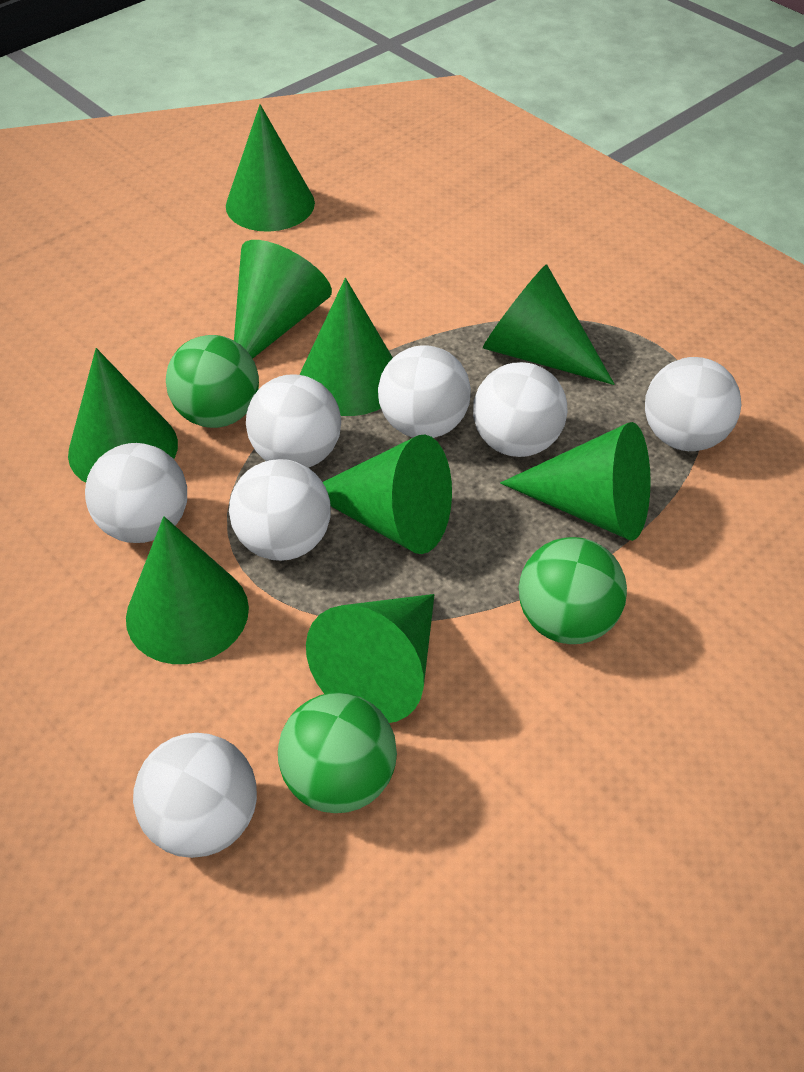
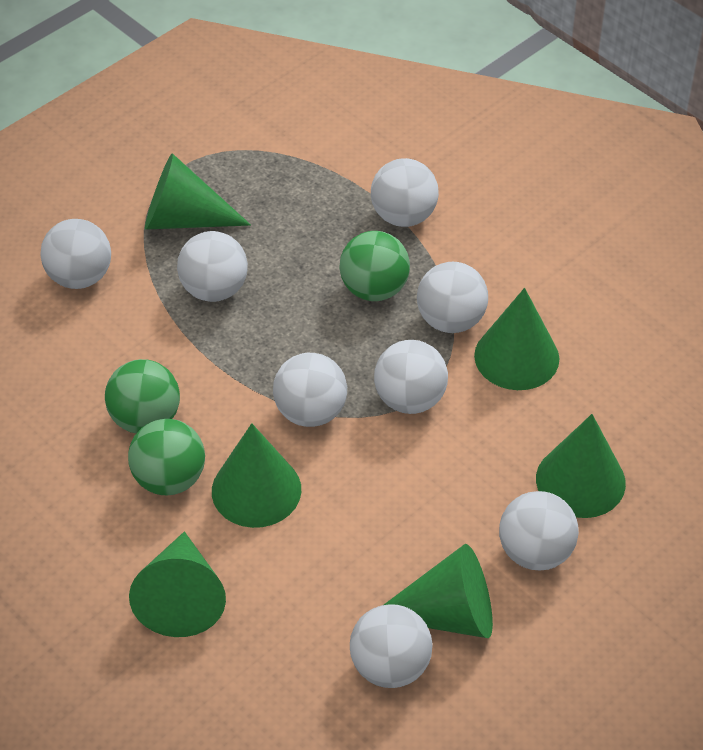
green cone: [68,348,178,483] [126,516,249,664] [226,104,315,232] [234,240,332,359] [300,278,393,416] [306,594,435,723] [323,435,452,554] [483,264,615,385] [500,422,651,541] = 9 -> [129,531,226,637] [145,153,251,230] [212,423,301,528] [384,544,493,638] [474,288,559,390] [536,414,626,518] = 6
white ball: [85,443,187,543] [133,733,257,858] [229,459,331,561] [246,374,341,468] [378,345,471,438] [473,362,568,457] [645,357,741,451] = 7 -> [40,219,111,289] [177,231,248,302] [273,353,347,427] [350,604,433,688] [371,158,439,227] [374,340,448,414] [417,262,488,333] [499,491,579,570] = 8

